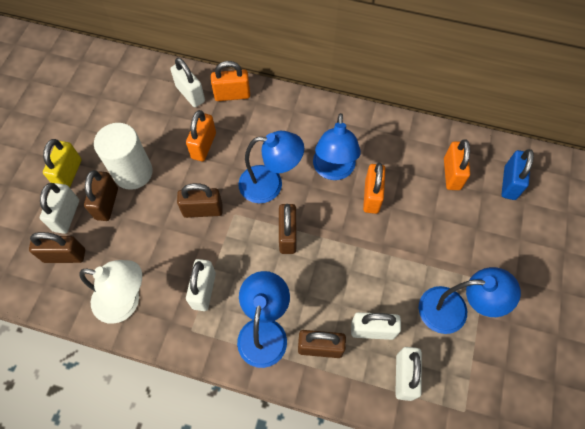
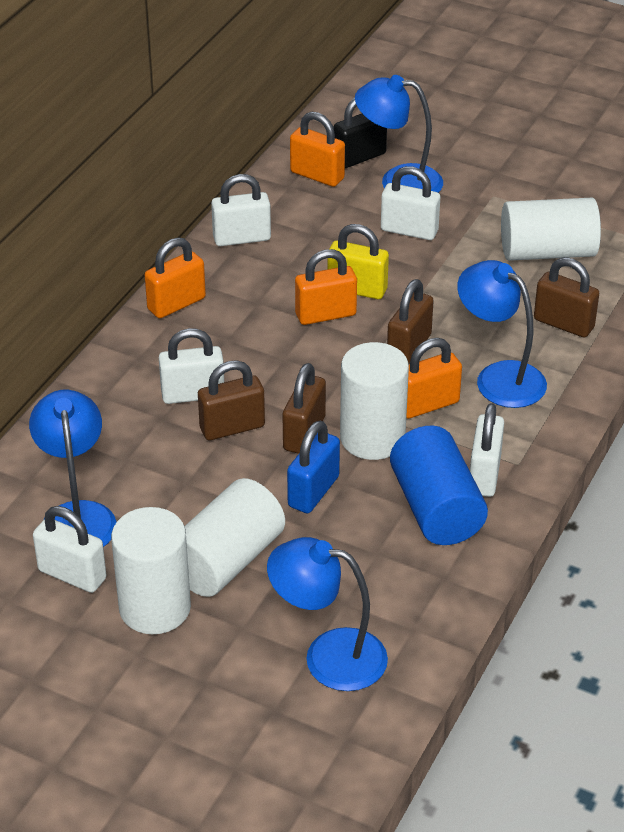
black padlock: none = 0 -> [333,97,387,168] = 1
blue cylinder: none = 0 -> [390,426,488,545] = 1
brown padlock: [29,232,85,263] [84,170,118,221] [177,183,223,218] [279,204,297,254] [298,330,346,358] = 5 -> [198,360,265,440] [283,363,326,454] [387,279,434,364] [534,257,599,338] = 4
white cylinder: [94,123,153,190] = 1 -> [111,507,191,634] [185,478,285,597] [340,342,409,460] [501,198,601,261] = 4
white lamp: [79,260,142,324] = 1 -> none = 0

